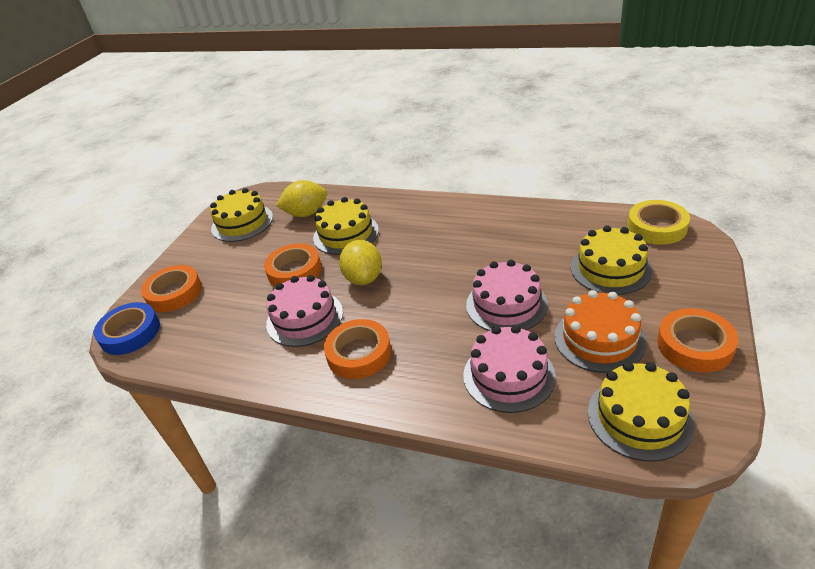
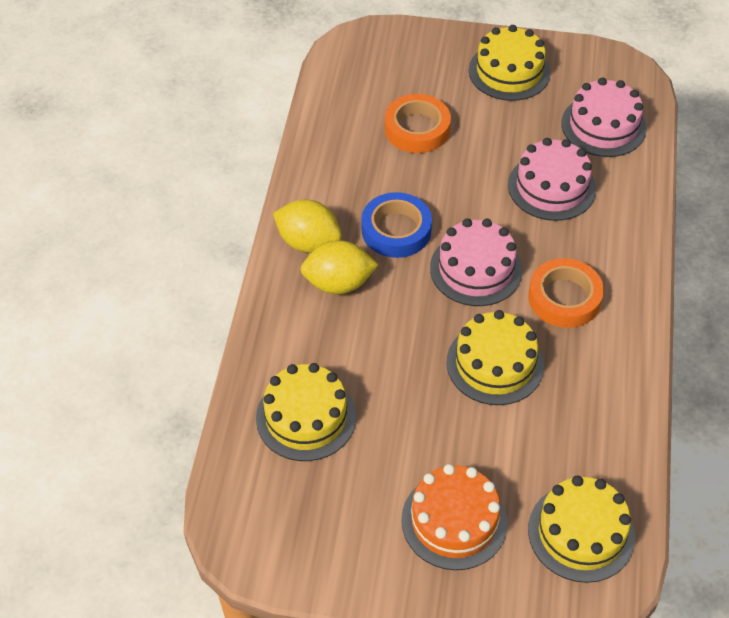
orange tape: [141,265,202,312] [264,243,322,287] [324,319,391,379] [657,308,738,372] = 4 -> [385,94,451,153] [528,258,604,328] = 2
yellow tape: [627,200,690,245] = 1 -> none = 0

